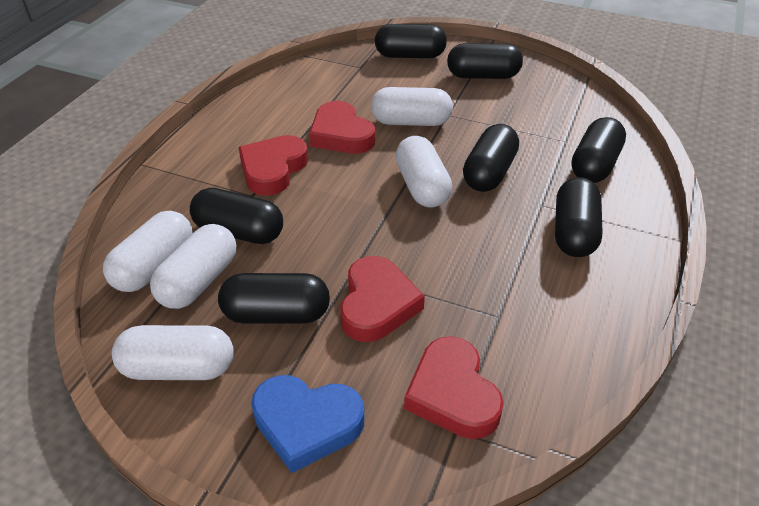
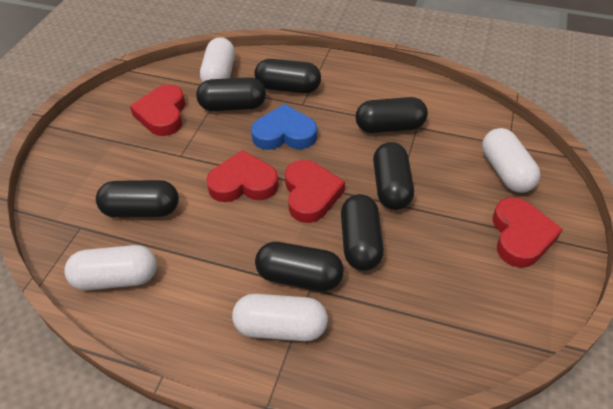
white capsule: [103,211,193,292] [112,325,234,380] [150,224,237,309] [371,87,453,126] [395,136,452,208] = 5 -> [64,245,157,290] [200,37,235,83] [232,294,328,341] [482,128,540,193] = 4

